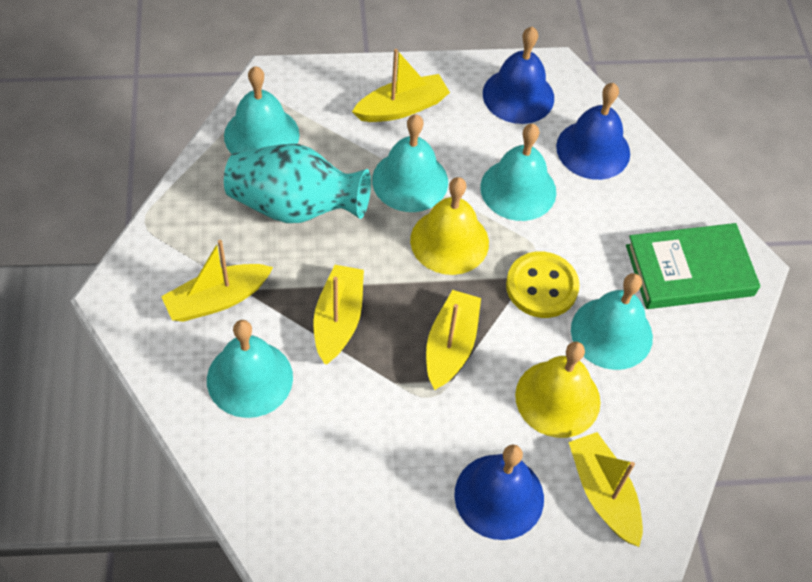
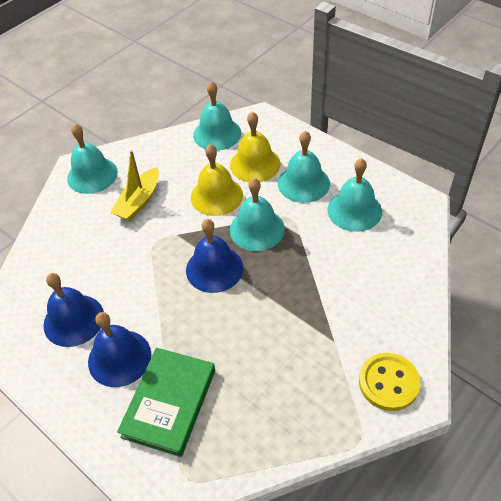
turquoise vase: [224,144,371,223] = 1 -> none = 0
yellow boat: [161,240,273,322] [313,265,364,364] [352,49,450,122] [426,290,481,390] [569,432,643,547] = 5 -> [110,150,159,221] = 1

